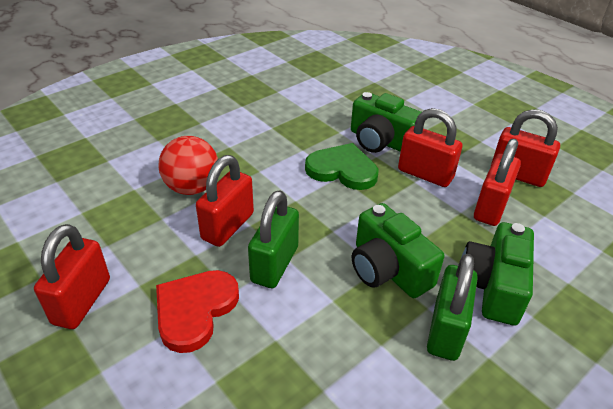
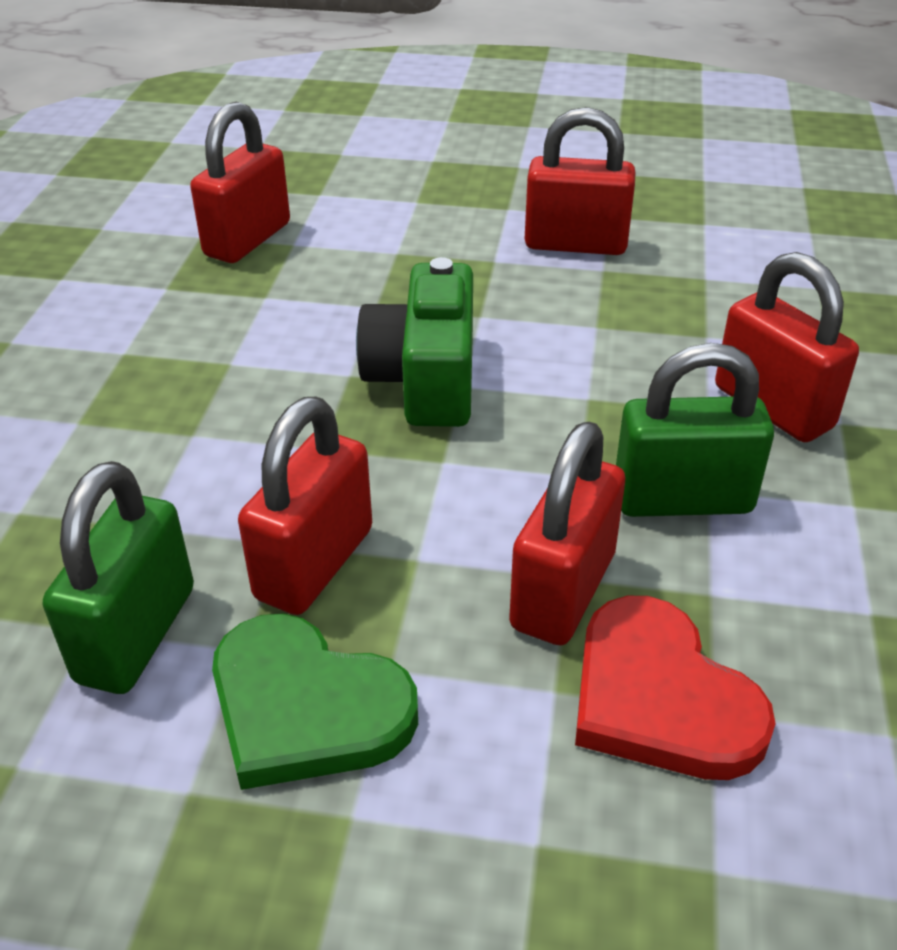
green camera: [351,92,422,153] [352,203,444,298] [461,222,534,326] = 3 -> [356,257,473,427] = 1
red ball: [158,136,218,195] = 1 -> none = 0

